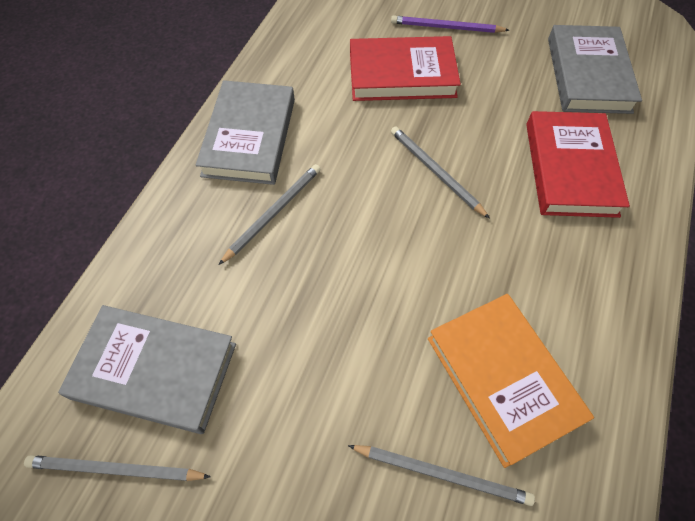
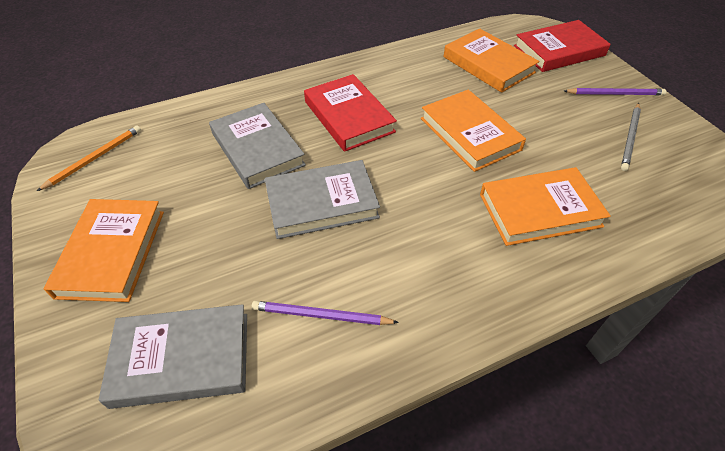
grey pencil: [24,455,211,481] [219,164,321,265] [348,445,535,506] [391,126,490,219] = 4 -> [621,103,641,171] = 1
orange book: [428,294,594,468] = 1 -> [44,199,164,302] [421,90,526,172] [444,28,540,93] [480,167,611,246] = 4
orange pencil: none = 0 -> [37,125,141,191] = 1
purple pencil: [391,15,509,33] = 1 -> [252,301,399,325] [564,88,667,95] = 2

